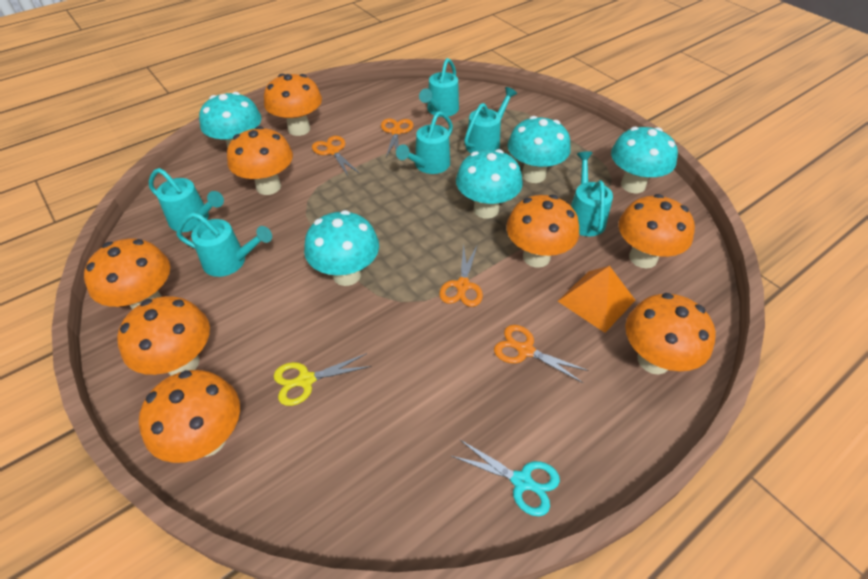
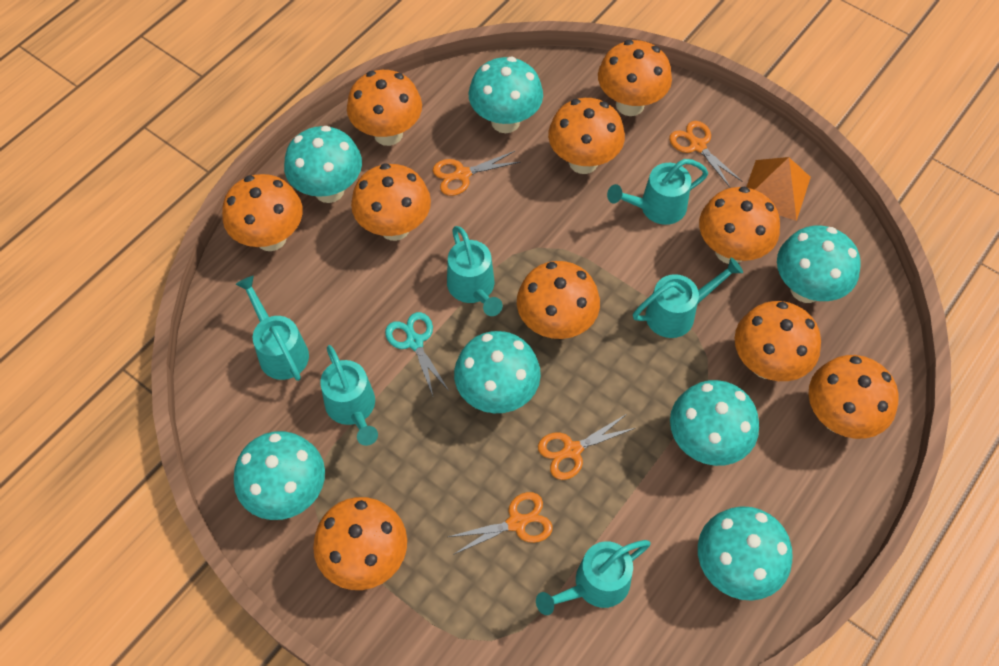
orange mushroom: [84,238,170,310] [117,296,210,376] [139,370,240,463] [227,126,293,195] [264,74,322,136] [506,195,579,268] [618,194,695,269] [625,293,716,375] = 8 -> [222,174,303,251] [313,497,407,590] [347,70,422,146] [351,163,431,241] [517,261,600,339] [548,98,625,174] [598,40,672,116] [699,187,780,264] [735,301,821,381] [808,355,899,439] = 10
turquoise mushroom: [199,92,262,148] [304,210,379,286] [456,149,523,219] [508,116,571,183] [611,127,678,193] = 5 -> [234,431,325,520] [284,126,362,203] [454,331,541,413] [468,57,543,133] [670,380,759,466] [698,506,793,601] [777,226,861,303] = 7
yellow scissors: [274,353,372,406] = 1 -> none = 0

